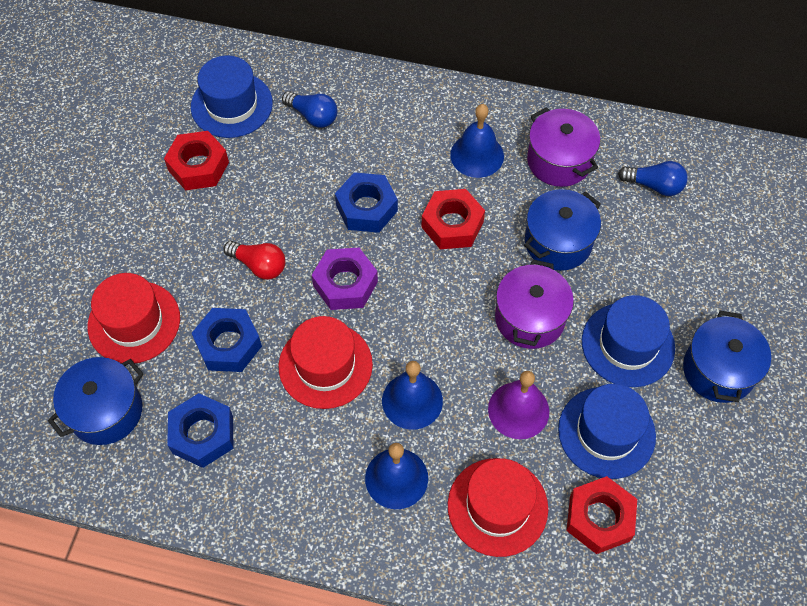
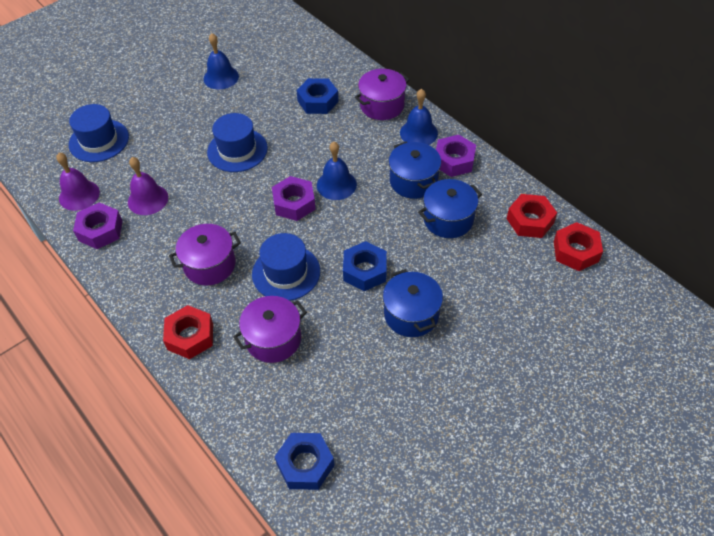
blue light bulb: [282,91,337,128] [618,161,687,196] = 2 -> none = 0
purple bell: [488,371,549,439] = 1 -> [56,153,100,211] [128,157,168,215] = 2
purple nut: [312,248,378,310] = 1 -> [73,202,122,249] [272,176,316,221] [436,135,476,177] = 3
purple pot: [495,259,574,349] [527,107,600,187] = 2 -> [169,224,241,285] [233,296,307,363] [355,69,410,120] = 3
red hat: [88,273,180,364] [278,316,373,409] [448,458,548,557] = 3 -> none = 0
red light bulb: [224,241,285,279] = 1 -> none = 0

